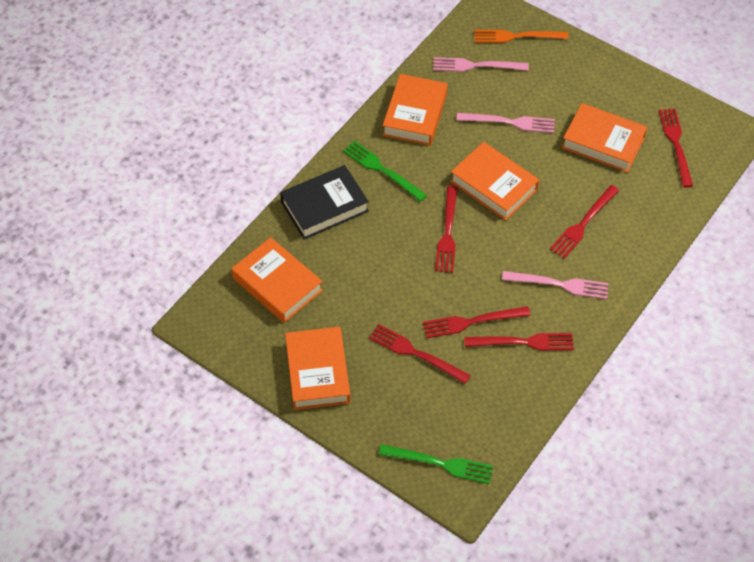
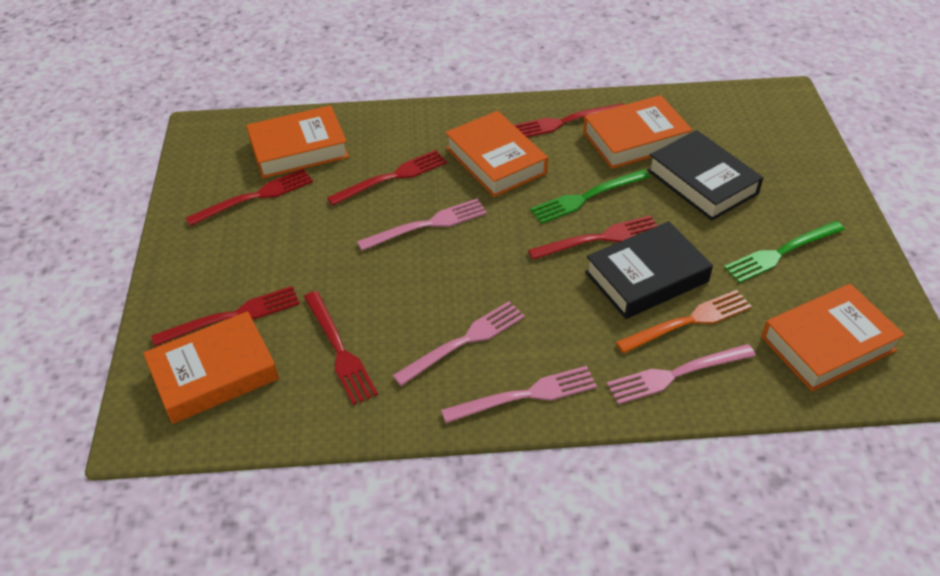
black book: [280,165,369,239] = 1 -> [585,221,713,319] [647,130,763,221] = 2
pink fork: [433,57,529,72] [456,113,555,133] [502,271,609,299] = 3 -> [357,199,487,251] [392,301,525,386] [441,366,597,423] [607,344,756,405] = 4

